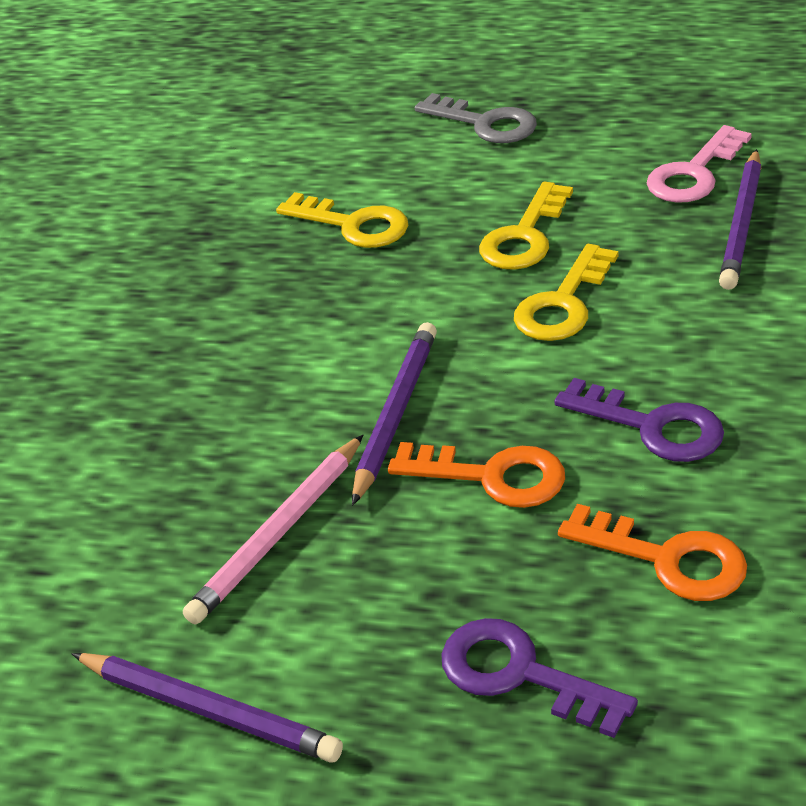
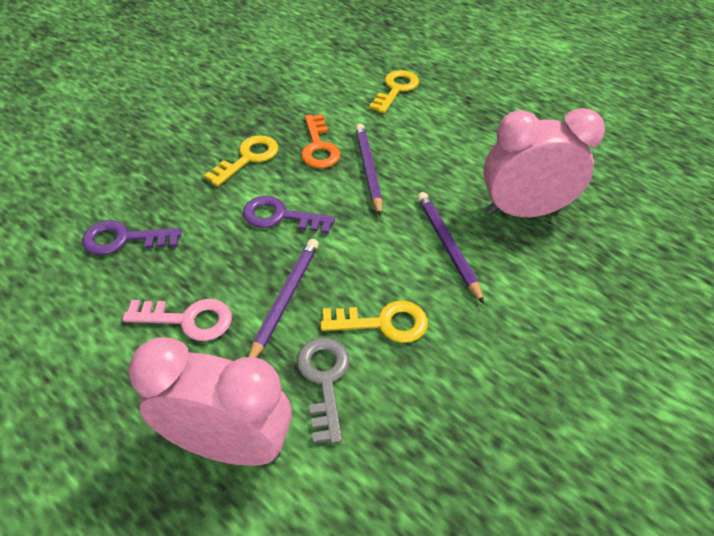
orange key: [388,442,565,508] [558,504,747,601] = 2 -> [301,114,341,168] = 1
pink clock: none = 0 -> [129,337,292,466] [483,108,605,217] = 2
pink pencil: [183,435,363,625] = 1 -> none = 0

